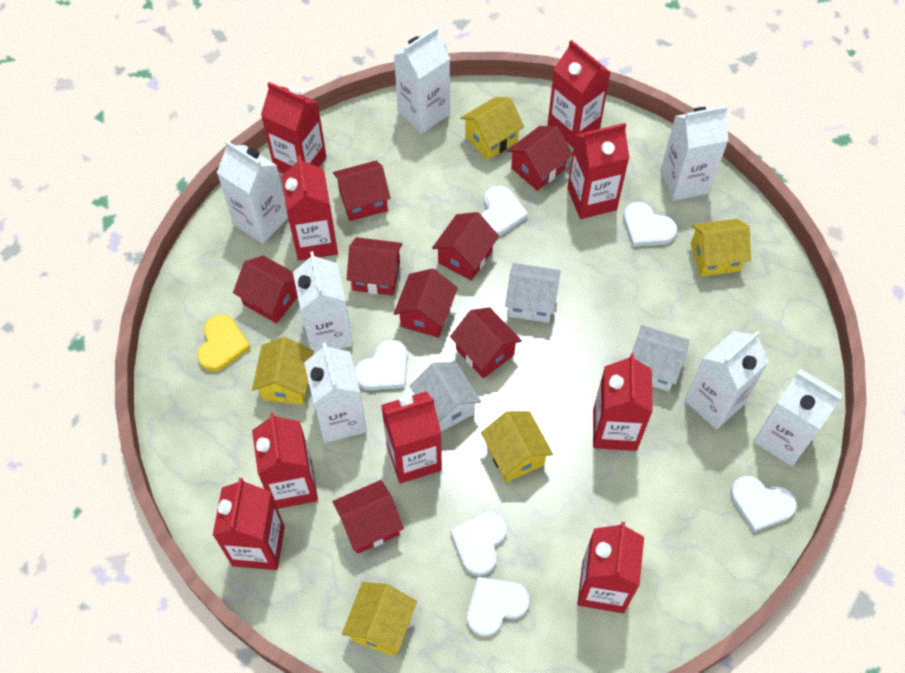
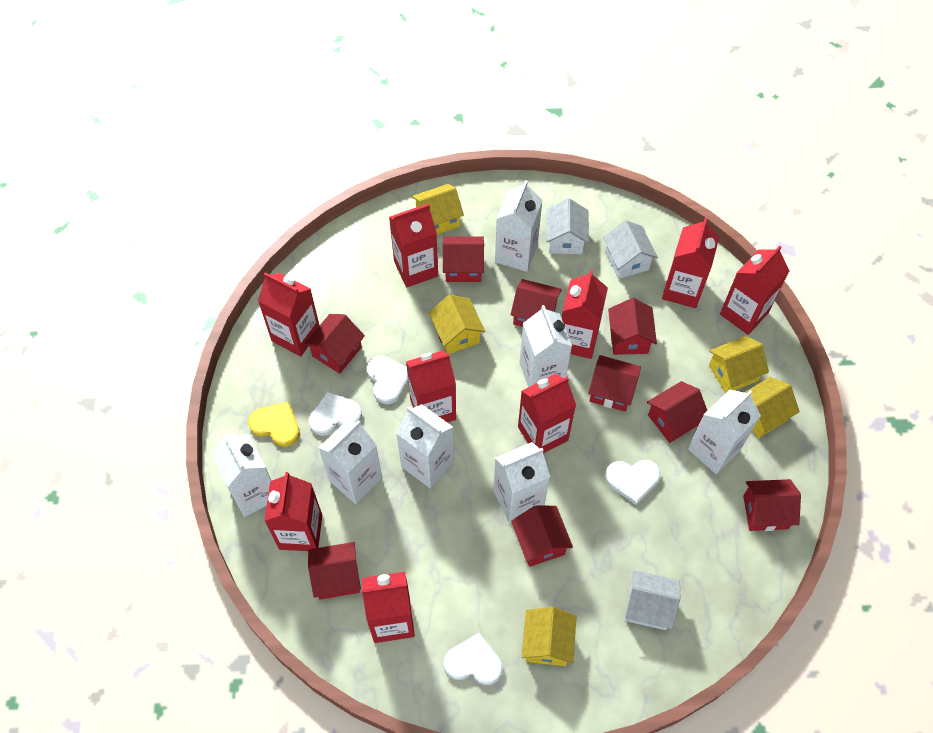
red house: [233,256,298,324] [332,480,404,554] [333,161,391,221] [347,237,402,296] [394,269,458,338] [432,212,499,281] [450,307,522,378] [507,126,573,191] = 8 -> [304,314,365,374] [308,542,361,600] [443,236,484,282] [511,279,562,327] [511,505,573,567] [588,355,641,412] [608,298,657,355] [647,381,708,443] [743,479,801,531] = 9
white heart: [355,339,407,390] [450,511,507,576] [467,577,530,637] [481,186,528,236] [623,202,677,247] [730,476,797,532] = 6 -> [309,391,362,436] [367,355,408,404] [444,633,503,685] [605,460,661,505] = 4

